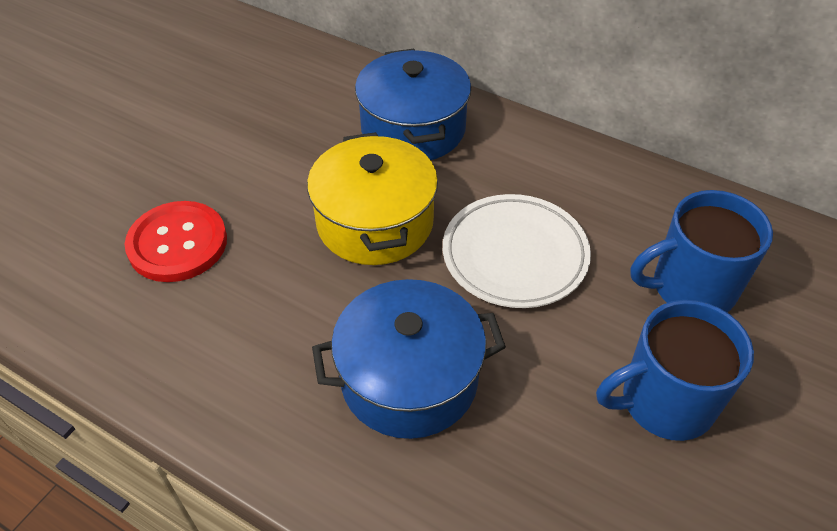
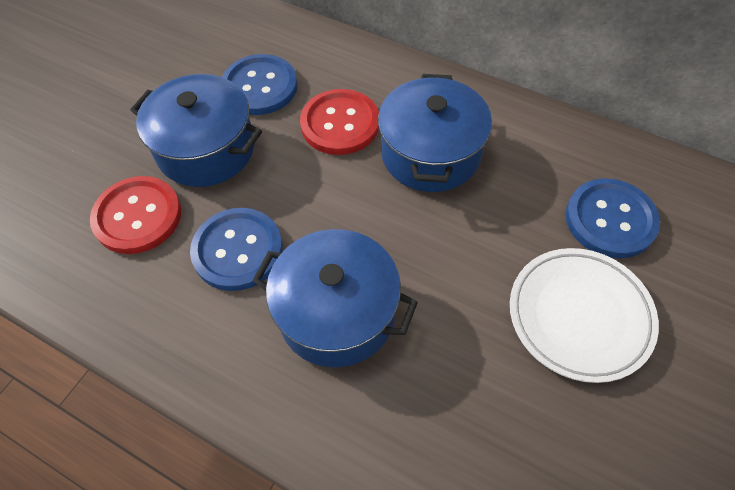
blue button: none = 0 -> [190,208,283,291] [222,54,298,115] [566,178,660,258] = 3
blue mug: [596,300,754,441] [631,190,773,312] = 2 -> none = 0
blue pot: [312,279,506,439] [355,49,471,160] = 2 -> [130,74,262,187] [252,229,418,367] [378,74,492,192] = 3
red button: [124,201,227,282] = 1 -> [90,176,181,254] [300,89,379,155] = 2
yellow pot: [307,132,438,265] = 1 -> none = 0

